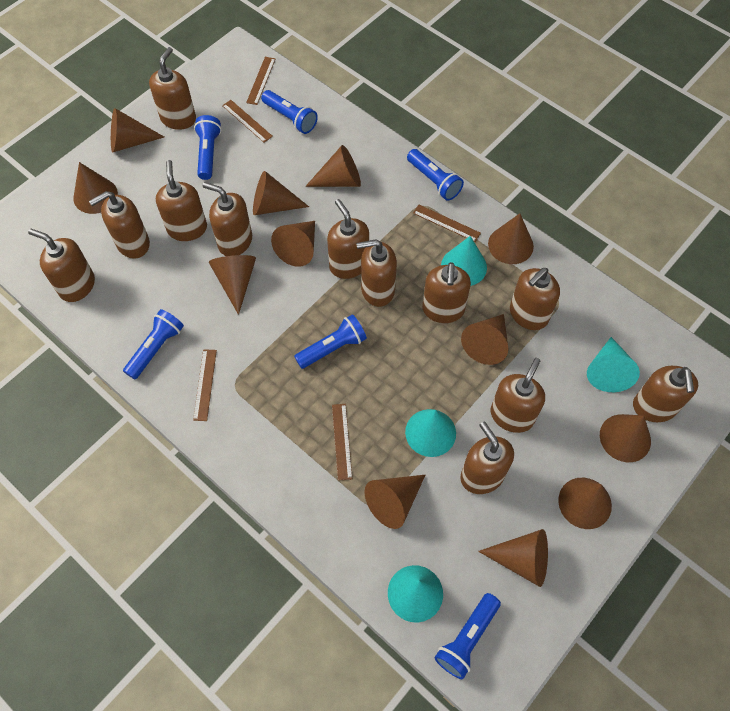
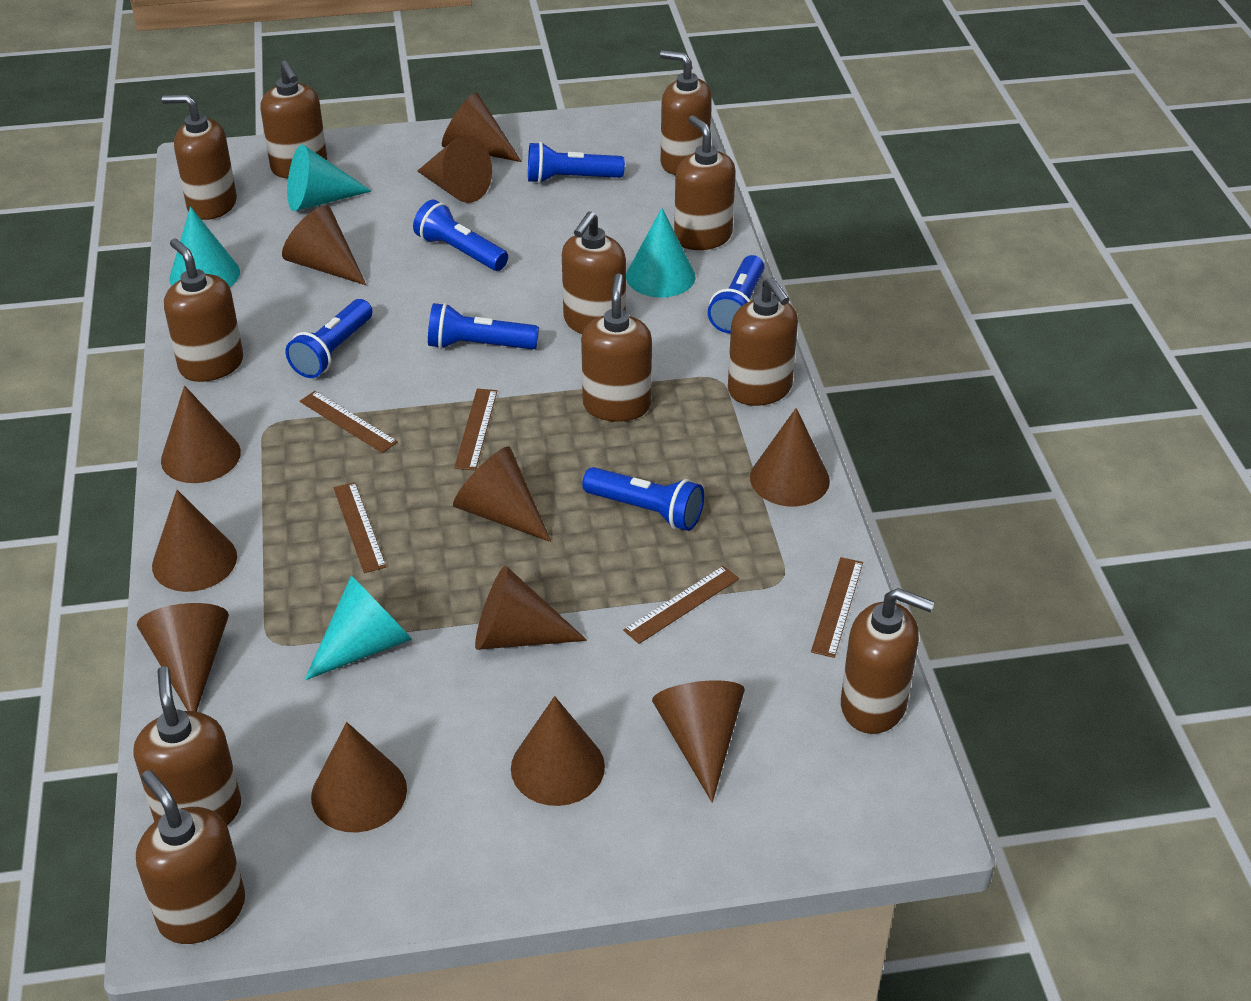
brown soap dispenser: [28,229,95,302] [89,191,150,259] [149,47,196,130] [156,160,207,241] [203,182,252,256] [327,199,369,279] [356,239,397,307] [422,262,471,323] [460,422,514,494] [491,358,545,433] [510,268,560,330] [633,366,698,422] = 12 -> [134,666,241,825] [136,770,245,944] [162,94,237,220] [164,239,243,382] [260,61,327,179] [562,211,626,334] [581,273,652,422] [660,50,712,175] [674,115,736,250] [728,277,798,406] [841,588,934,734] = 11

